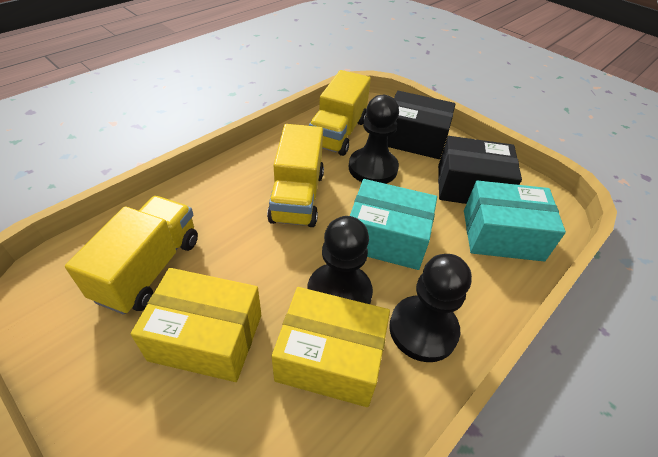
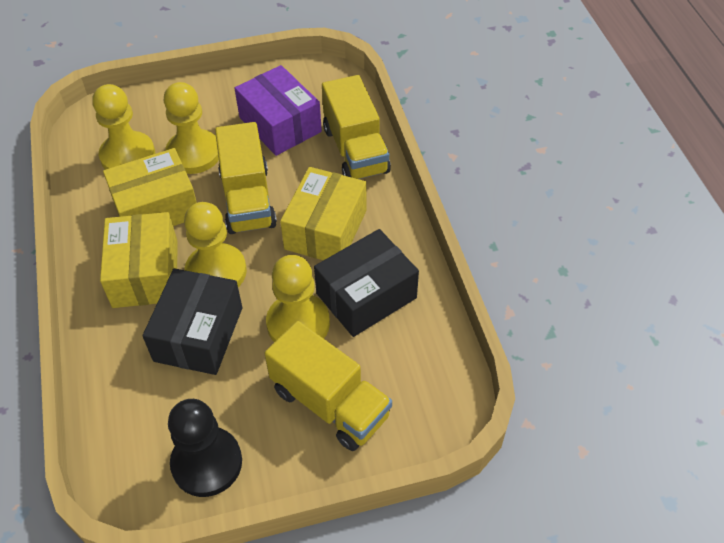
black pawn: [307,216,373,304] [349,95,399,184] [389,254,472,362] = 3 -> [168,399,242,497] = 1
purple box: none = 0 -> [234,65,322,156] = 1
turquoise box: [350,179,437,270] [464,180,566,261] = 2 -> none = 0
yellow box: [131,268,261,382] [272,287,390,407] = 2 -> [100,212,178,308] [103,148,197,226] [280,167,367,260] = 3
yellow pawn: none = 0 -> [92,84,155,170] [164,82,219,174] [184,202,247,287] [266,255,330,342] = 4

